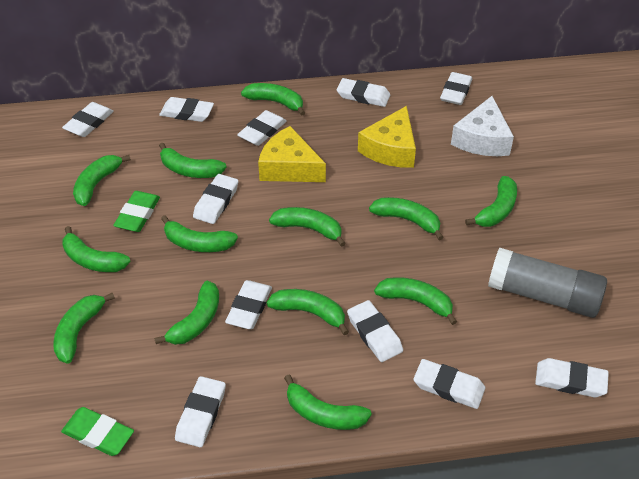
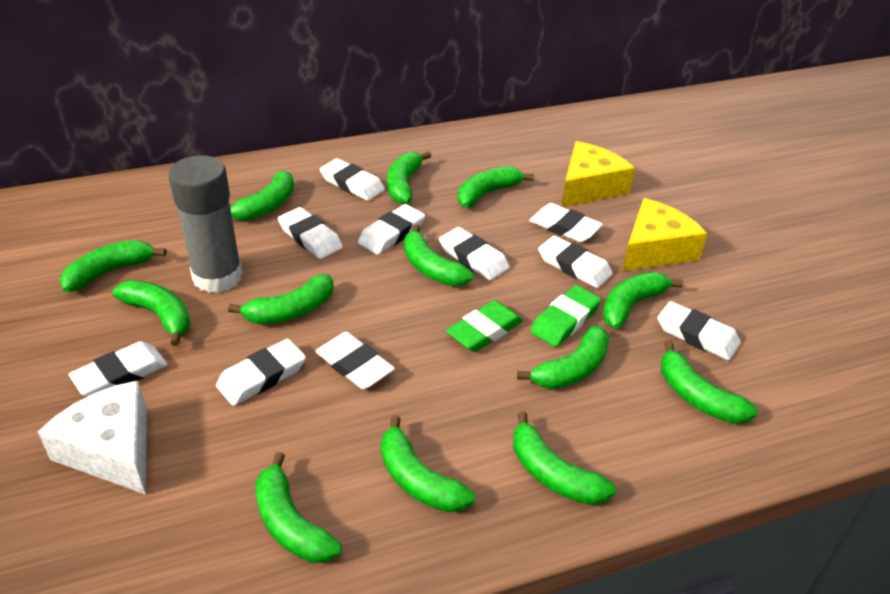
white eraser: [62,102,114,137] [159,97,214,122] [175,376,226,447] [193,174,238,224] [225,280,272,329] [237,110,286,146] [337,78,390,107] [347,300,403,362] [413,359,485,409] [440,72,472,105] [535,358,609,397] = 11 -> [69,341,168,397] [216,339,306,406] [278,207,343,259] [315,332,395,389] [320,158,385,201] [358,204,425,255] [439,227,510,281] [529,203,603,243] [538,236,613,288] [658,301,741,360] = 10

